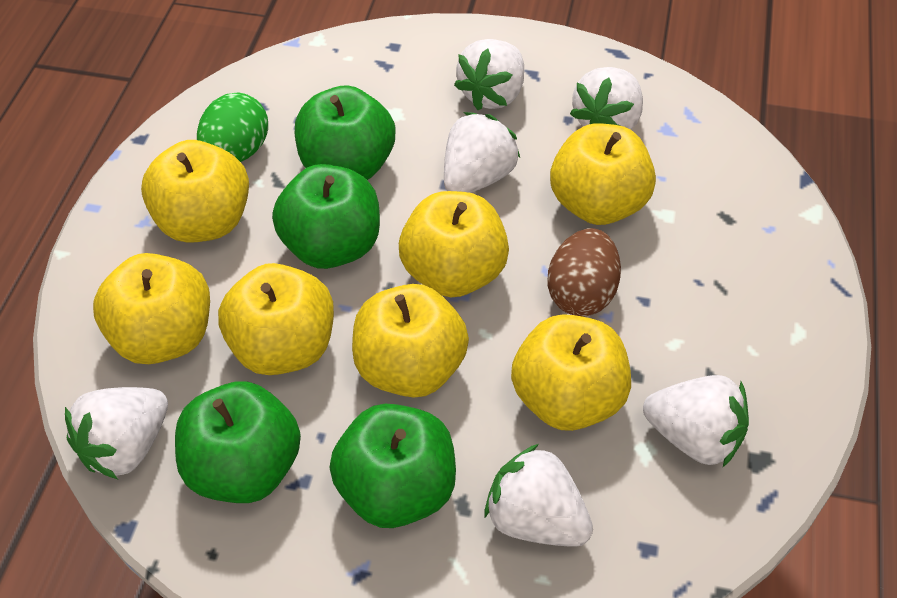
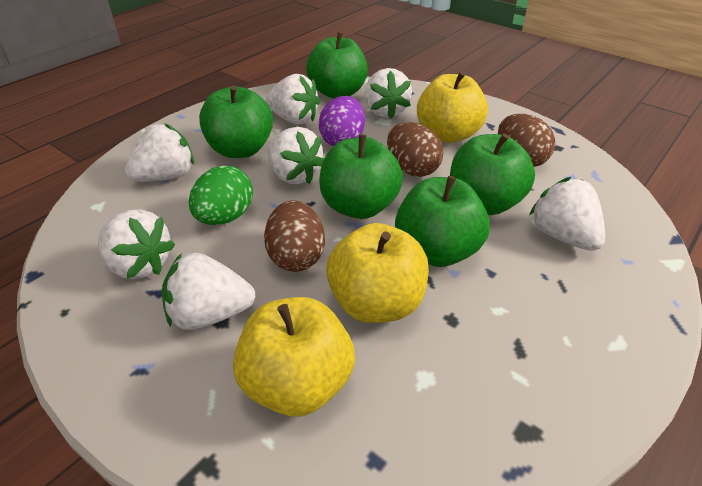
brown egg: [547,228,621,316] = 1 -> [264,201,325,272] [387,122,443,177] [498,114,555,167] = 3
green apple: [175,381,301,503] [272,164,380,269] [295,85,396,180] [330,404,456,528] = 4 -> [199,85,273,158] [306,32,368,99] [319,134,403,219] [395,176,490,267] [450,133,535,215] = 5
purple egg: none = 0 -> [319,96,365,146] = 1
white strawberry: [65,387,168,479] [444,112,520,193] [454,39,524,110] [484,444,593,547] [570,67,643,129] [643,375,749,467] = 6 -> [98,209,175,279] [125,123,194,182] [162,253,256,330] [265,74,320,124] [268,127,324,184] [364,68,412,119] [529,177,605,251] = 7
yellow apple: [93,253,210,364] [141,140,249,243] [218,263,334,375] [352,284,469,397] [399,191,509,297] [511,314,631,431] [550,123,656,225] = 7 -> [233,297,355,416] [326,223,429,323] [417,71,488,143] = 3

